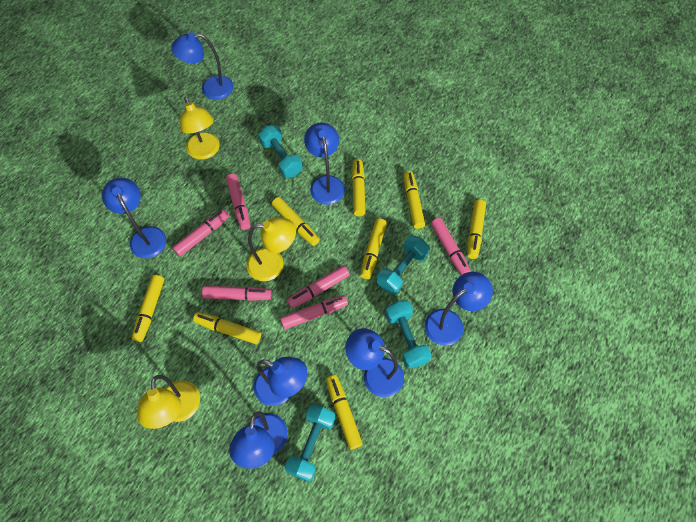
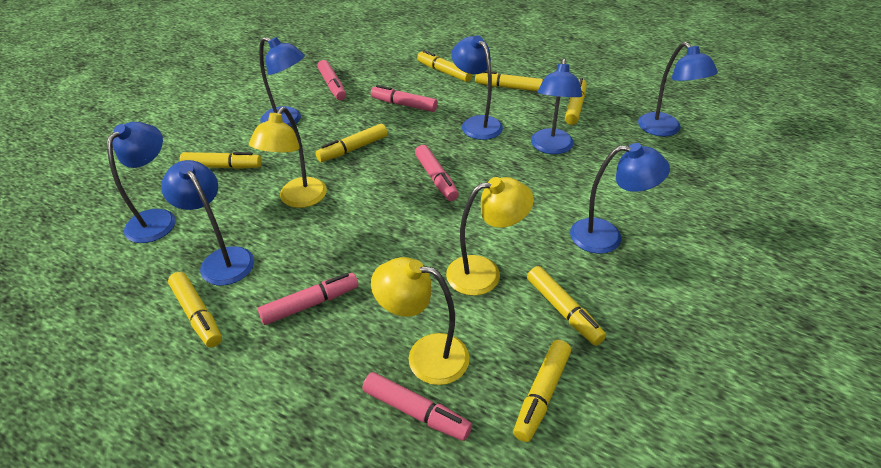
pink marker: [172,209,229,257] [202,286,272,301] [226,174,250,230] [280,295,348,329] [287,265,350,308] [431,218,471,275] = 6 -> [258,273,358,325] [318,60,346,100] [362,372,472,441] [371,85,438,112] [415,145,459,201] = 5
turquoise dumbbell: [258,125,303,178] [285,404,336,482] [377,235,430,295] [385,300,431,369] = 4 -> none = 0

